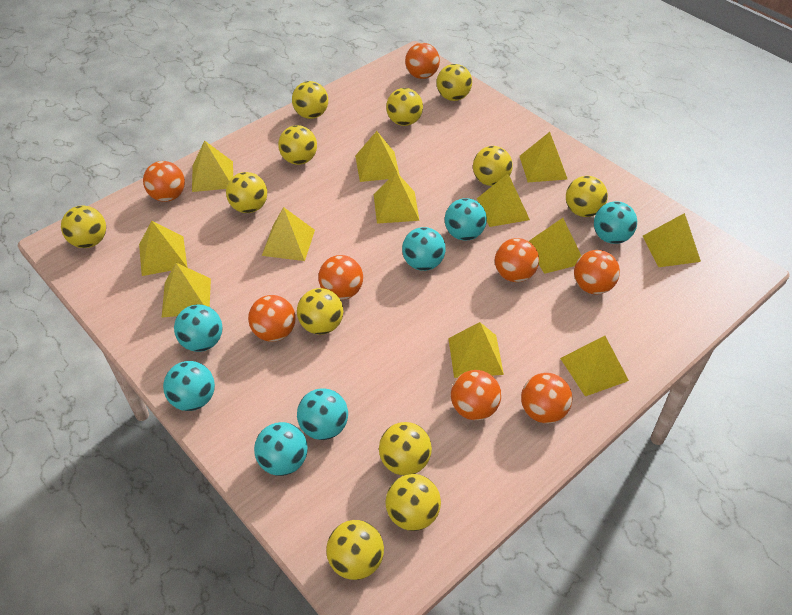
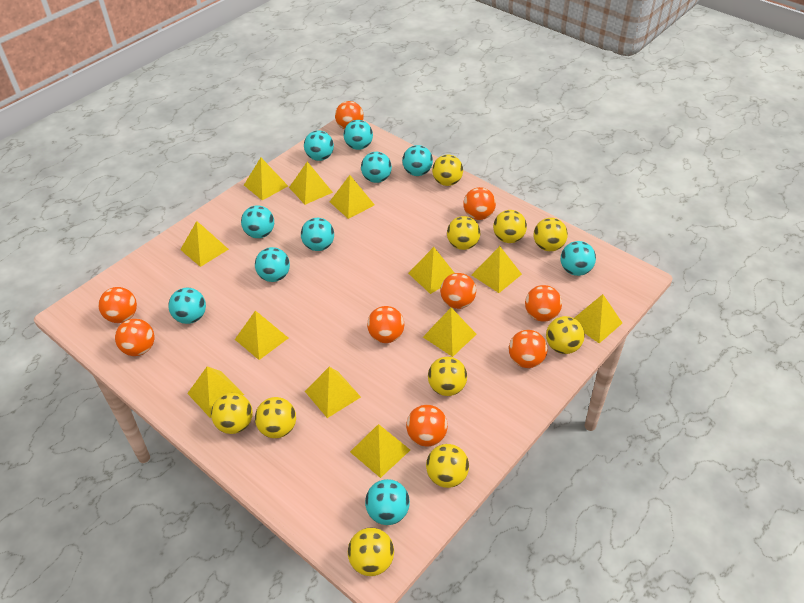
orange ball: [143,161,185,202] [248,295,295,342] [318,255,363,300] [405,43,440,79] [451,370,501,420] [495,238,539,282] [521,373,572,423] [574,250,620,294] = 8 -> [98,287,137,323] [115,319,154,356] [335,101,364,129] [367,306,404,343] [406,405,448,446] [440,273,476,309] [463,187,496,220] [509,330,548,368] [525,285,562,322] = 9
turquoise ball: [163,361,215,411] [174,304,222,352] [254,422,308,476] [297,388,348,440] [402,227,446,271] [444,198,487,240] [594,201,637,244] = 7 -> [168,288,206,324] [241,205,274,238] [255,247,290,282] [301,218,334,251] [304,130,334,161] [344,120,373,150] [361,152,392,183] [365,479,410,525] [402,145,433,176] [561,241,596,276] = 10
yellow ball: [61,206,106,248] [226,172,267,213] [278,125,317,165] [292,81,328,119] [297,288,343,335] [326,520,384,580] [379,422,432,476] [385,474,441,531] [386,88,423,126] [437,64,472,101] [473,146,513,186] [566,176,608,217] = 12 -> [211,393,253,434] [255,397,296,438] [348,528,394,576] [426,444,469,488] [428,357,467,396] [432,155,463,186] [447,216,480,250] [493,210,527,243] [534,218,568,251] [546,316,585,354] = 10

